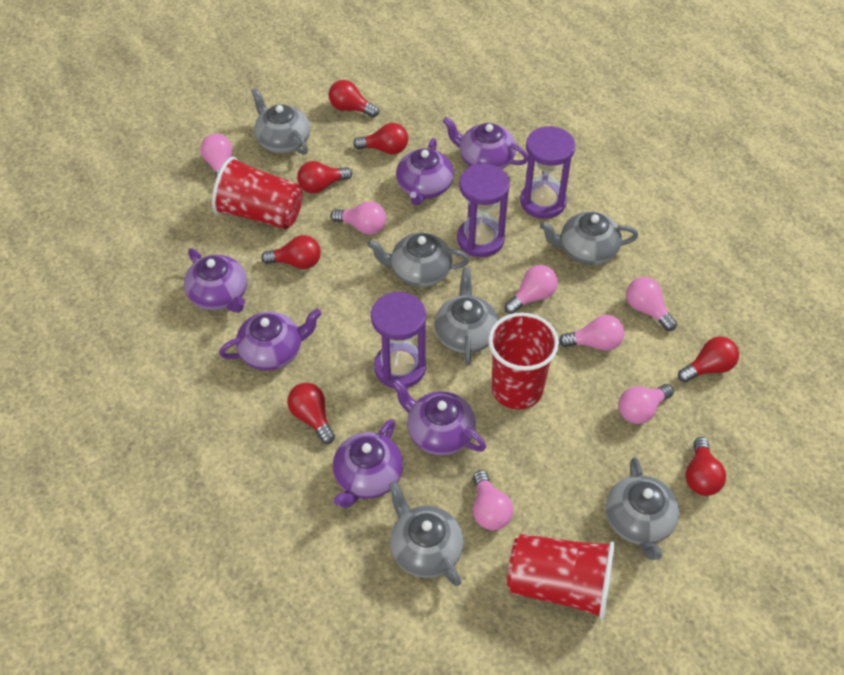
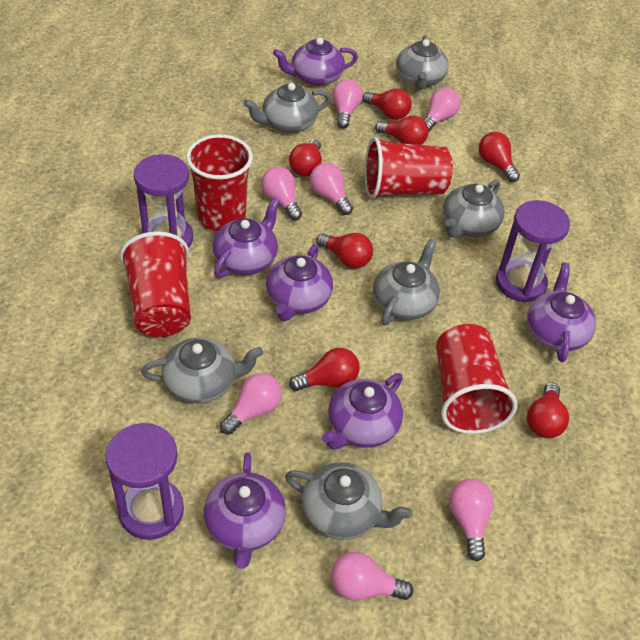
red cup: [212,157,303,229] [488,312,559,409] [507,534,615,619] = 3 -> [120,231,191,337] [186,134,253,231] [365,137,453,199] [436,324,517,434] = 4

